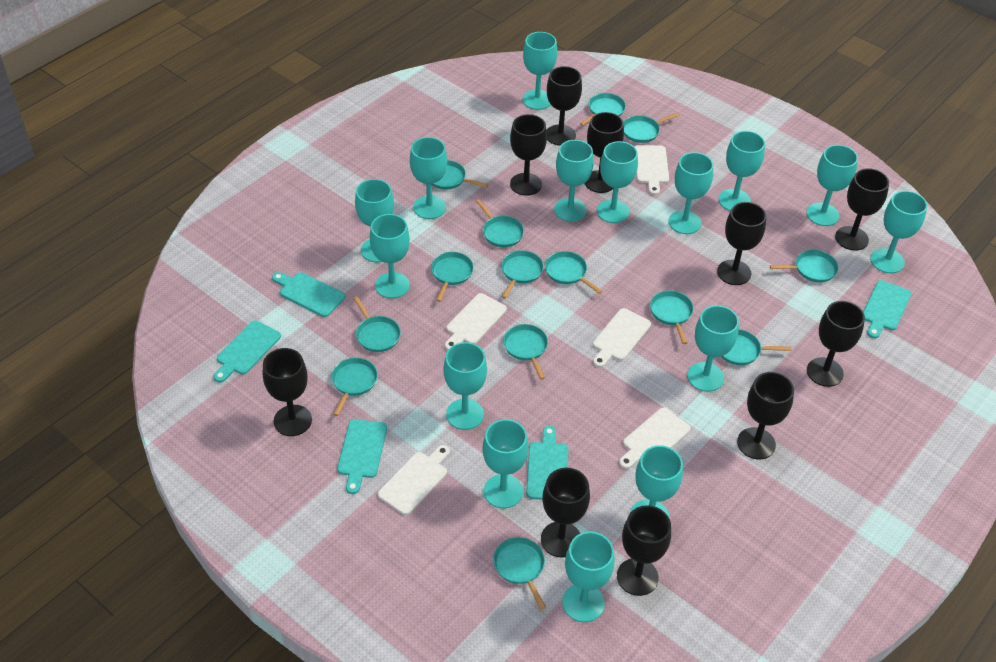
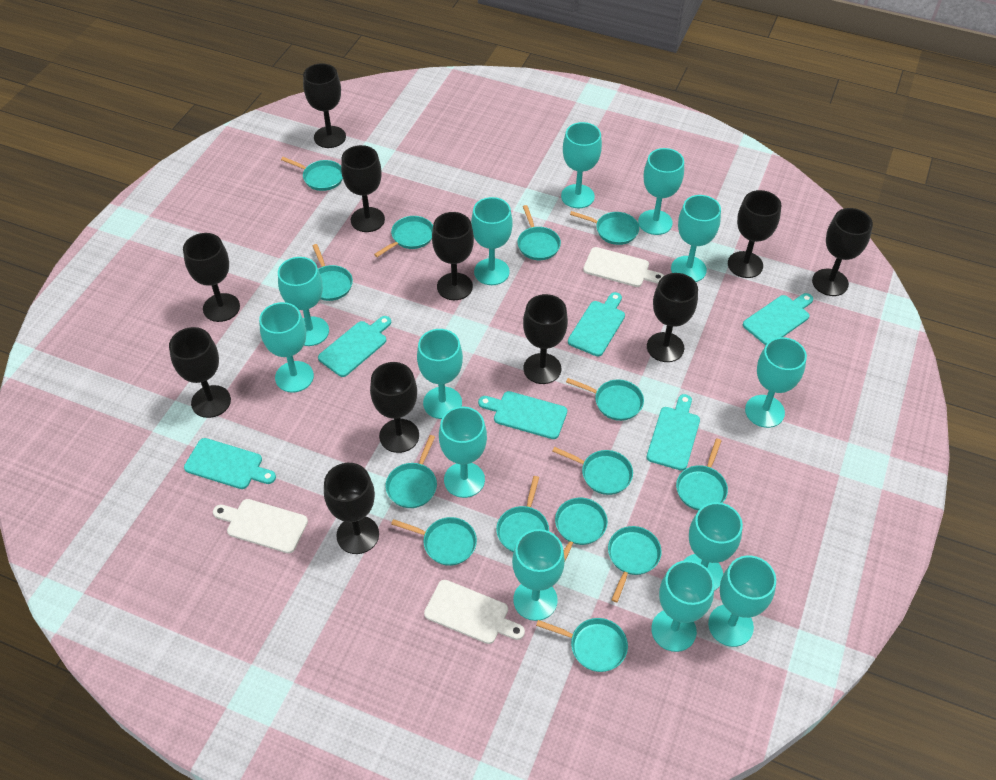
black goblet: [263,348,312,436] [510,114,547,196] [541,468,590,558] [547,66,582,146] [585,112,624,193] [617,505,671,596] [717,202,766,285] [737,372,794,459] [807,301,865,387] [835,168,889,251] = 10 -> [169,327,231,418] [183,233,240,322] [303,63,346,148] [324,463,379,554] [341,145,385,232] [370,362,419,453] [432,212,474,300] [523,294,568,384] [647,273,698,362] [728,190,781,278] [812,208,873,296] = 11
turquoise cutting board: [214,320,281,382] [272,272,345,317] [337,419,387,494] [526,426,568,500] [863,280,911,339] = 5 -> [184,438,276,489] [318,316,391,377] [478,391,567,439] [568,292,625,357] [647,394,700,471] [743,293,813,345] = 6
turquoise goblet: [355,179,394,262] [370,214,410,298] [410,137,447,219] [443,342,487,430] [483,419,528,508] [523,32,557,110] [554,140,594,222] [562,532,615,622] [597,141,638,223] [630,445,683,519] [669,152,713,234] [687,305,739,392] [718,131,765,211] [806,145,858,226] [870,191,927,273] = 15 -> [259,302,314,393] [278,257,329,346] [417,329,463,419] [439,407,487,498] [471,197,513,285] [512,529,565,621] [561,122,602,208] [638,148,684,235] [651,560,714,652] [671,195,721,282] [683,502,743,591] [708,555,776,647] [745,337,807,428] = 13
white cutting board: [377,445,450,515] [445,293,507,350] [593,308,651,368] [619,407,691,469] [635,145,669,195] = 5 -> [213,499,308,553] [424,580,525,644] [583,247,664,287] = 3

